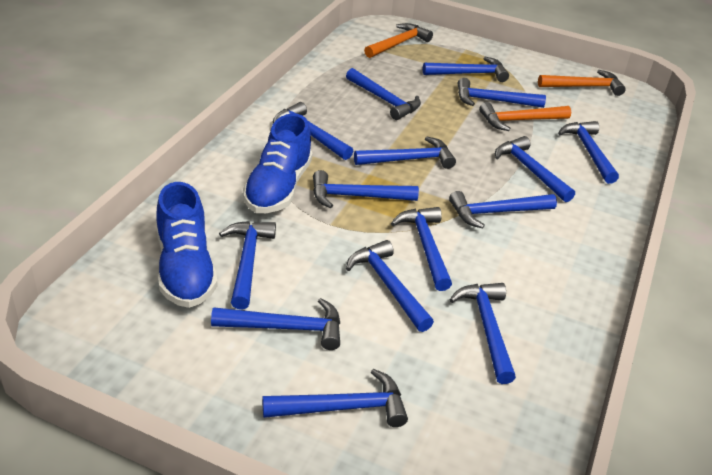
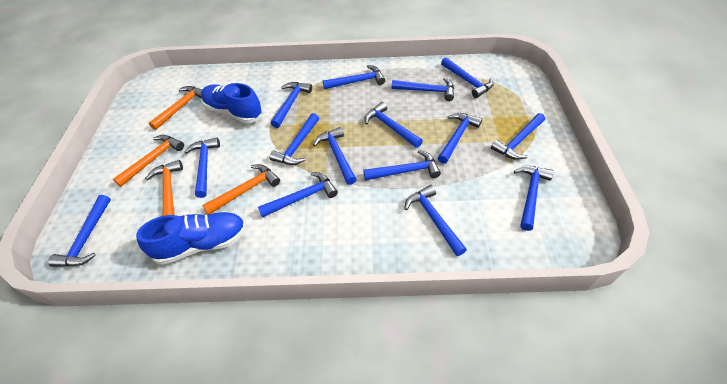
orange hammer: [364,23,433,58] [479,102,571,131] [538,70,626,96] = 3 -> [113,135,184,187] [145,160,183,216] [149,86,203,130] [202,164,280,215] = 4

